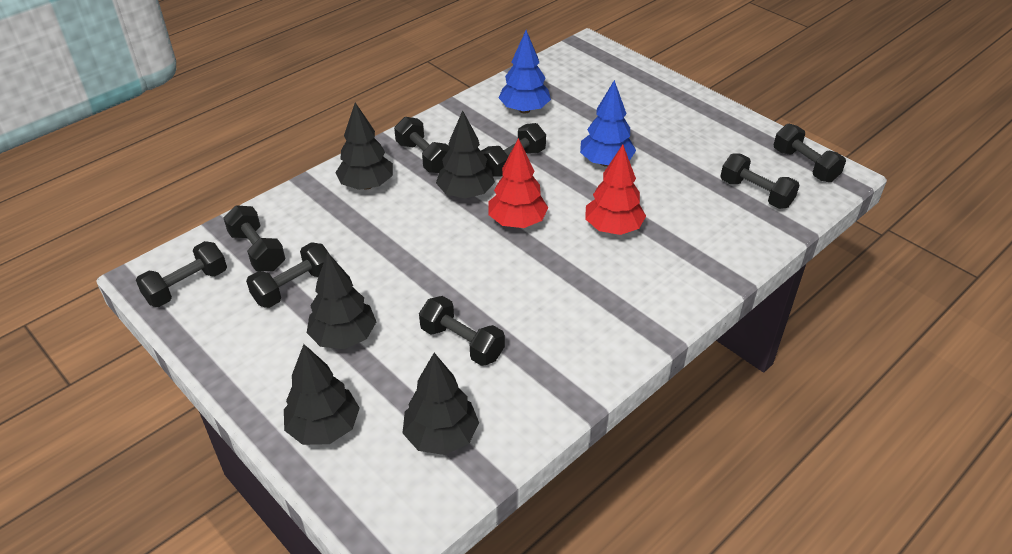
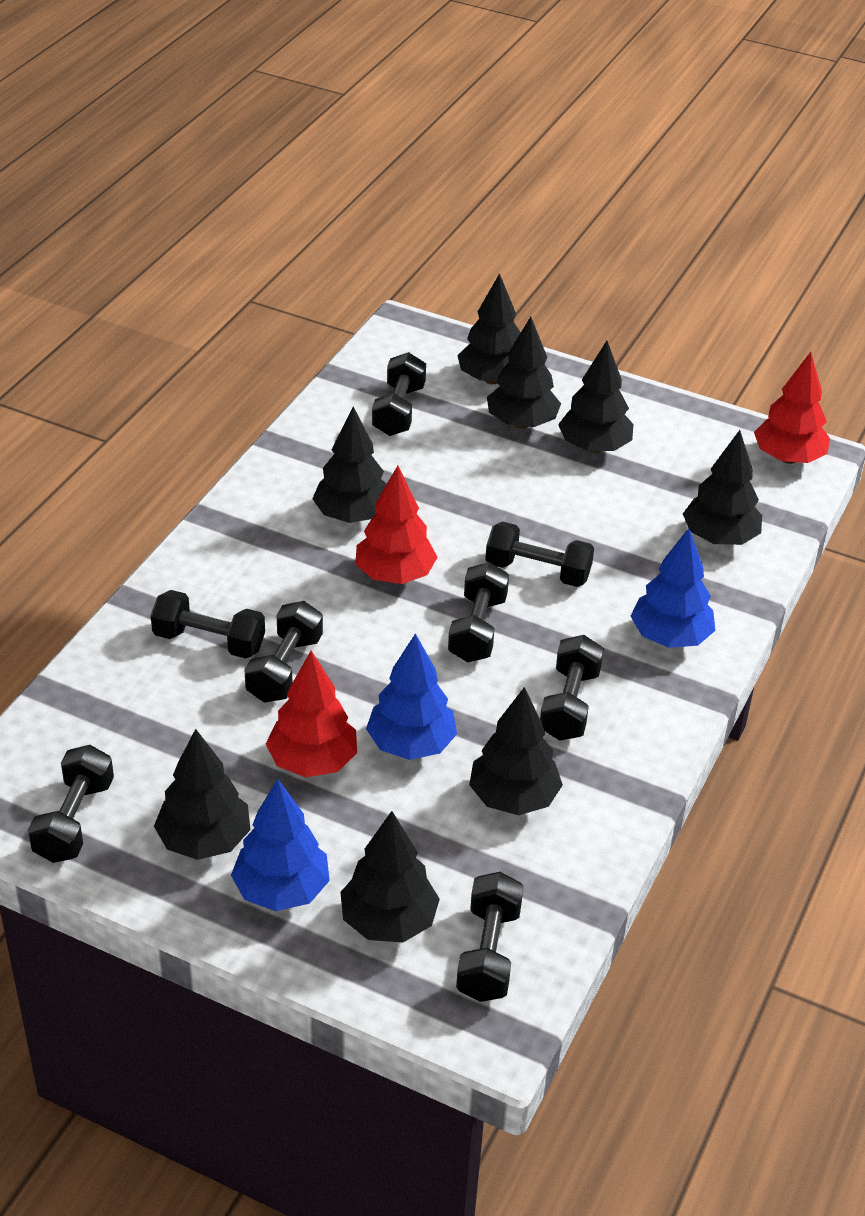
black tree: [284,344,360,445] [307,252,376,349] [335,102,393,190] [403,353,479,455] [436,110,495,199] = 5 -> [154,729,251,860] [312,407,387,523] [340,811,440,942] [457,273,520,384] [469,687,563,815] [487,316,561,428] [558,341,633,453] [683,430,762,545] = 8
blue tree: [499,30,551,113] [580,80,636,167] = 2 -> [231,779,330,911] [366,633,457,760] [631,528,716,648] = 3
red tree: [489,138,548,228] [585,145,646,235] = 2 -> [266,651,357,777] [355,466,438,584] [754,352,830,464] = 3

